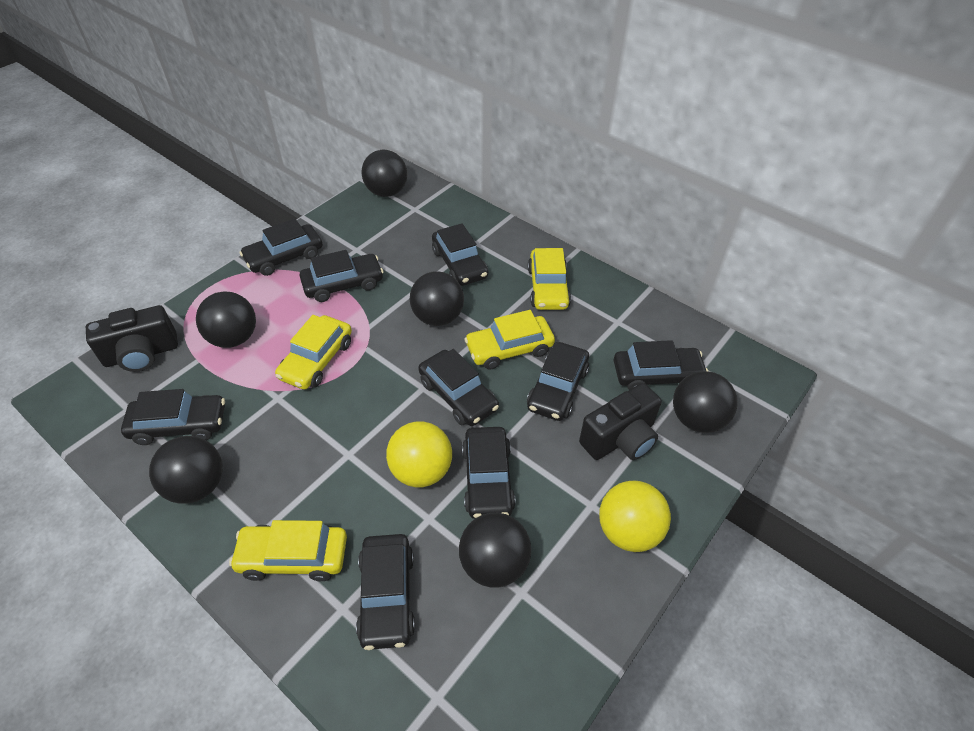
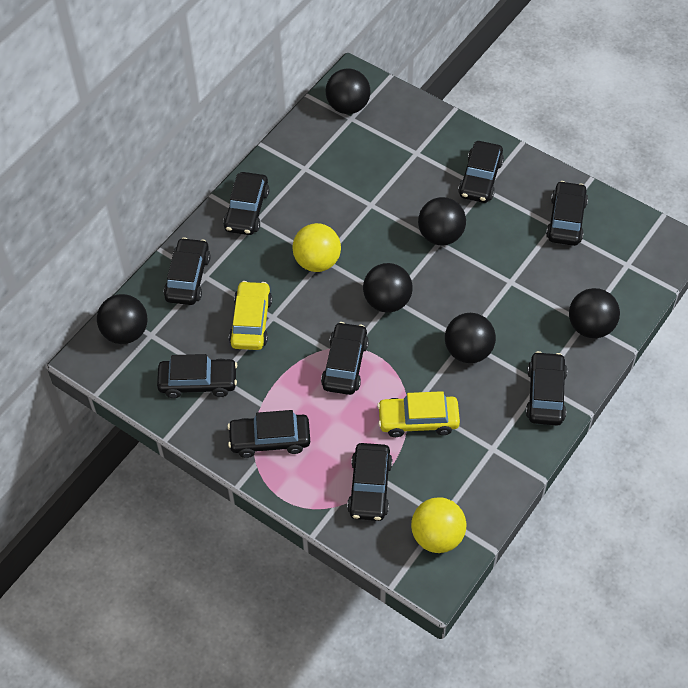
black camera: [86,305,178,372] [579,383,662,460] = 2 -> none = 0
yellow car: [229,520,347,581] [275,315,352,390] [464,310,555,370] [528,248,571,310] = 4 -> [229,281,272,350] [377,391,460,437] = 2

